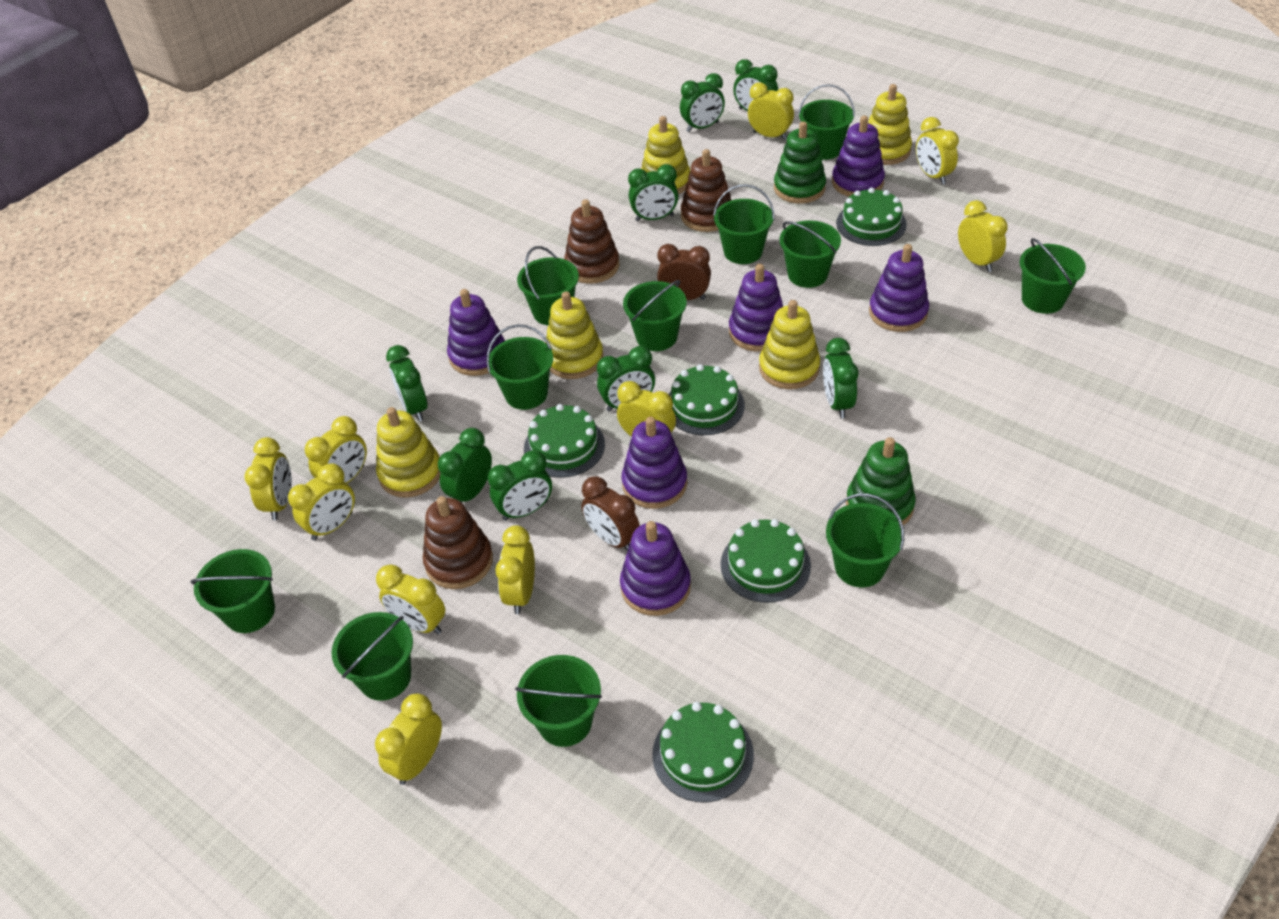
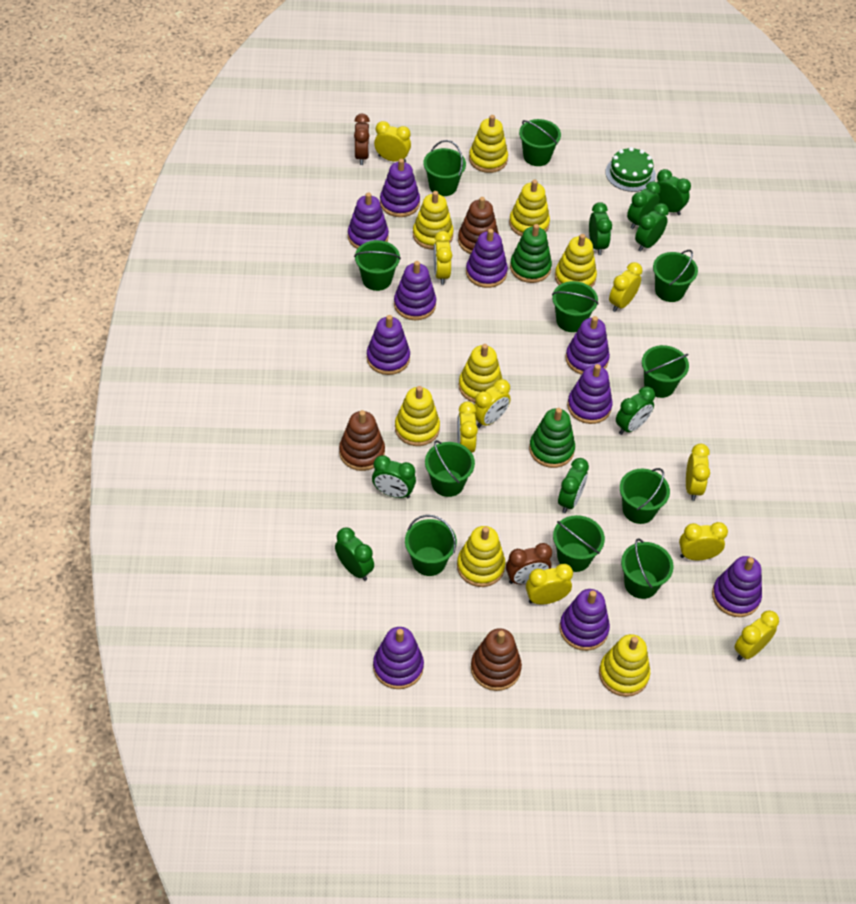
green cake: [524,404,605,478] [652,702,754,803] [669,364,745,435] [721,519,811,603] [836,187,907,246] = 5 -> [606,147,656,192] = 1
purple stacking toy: [447,289,505,376] [620,521,691,616] [621,417,687,509] [729,264,783,352] [832,116,885,197] [869,244,929,332] = 6 -> [348,192,389,249] [366,315,410,375] [373,627,424,689] [380,159,420,217] [394,261,436,320] [466,229,508,288] [559,589,610,651] [566,316,610,375] [567,364,613,424] [712,556,762,617] = 10
yellow clock: [244,437,292,520] [288,463,355,541] [305,416,367,483] [375,694,442,785] [376,564,445,634] [495,525,535,614] [617,381,676,437] [748,83,794,140] [916,117,959,185] [958,200,1008,272] = 10 -> [374,121,411,162] [434,231,452,285] [457,401,478,453] [474,379,511,428] [526,564,573,605] [609,262,642,312] [679,522,728,560] [686,444,710,501] [734,610,779,661] = 9
yellow stacking toy: [376,407,441,498] [545,291,604,379] [641,116,691,194] [759,300,820,389] [868,84,912,165] = 5 -> [395,386,440,446] [413,191,454,250] [457,526,506,587] [459,344,502,403] [469,115,508,173] [509,180,550,237] [555,234,597,288] [599,634,650,697] = 8

